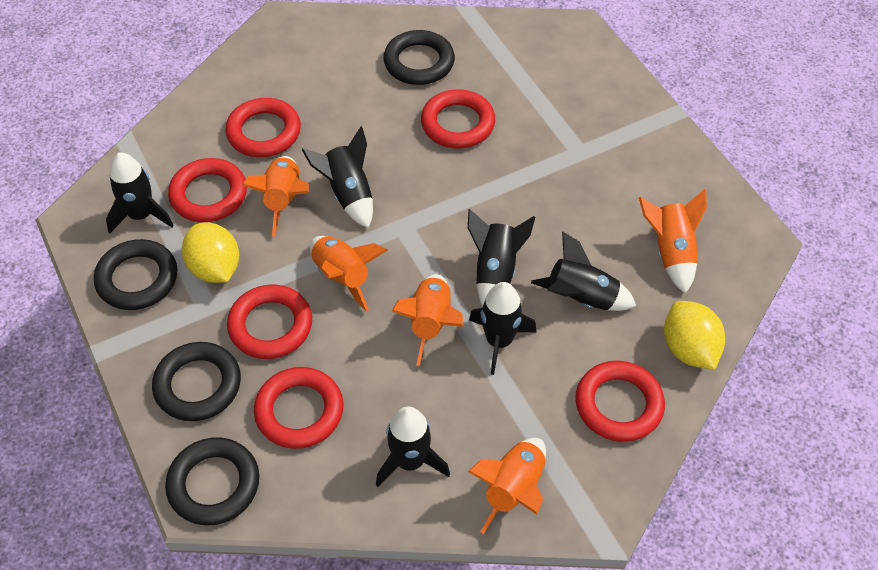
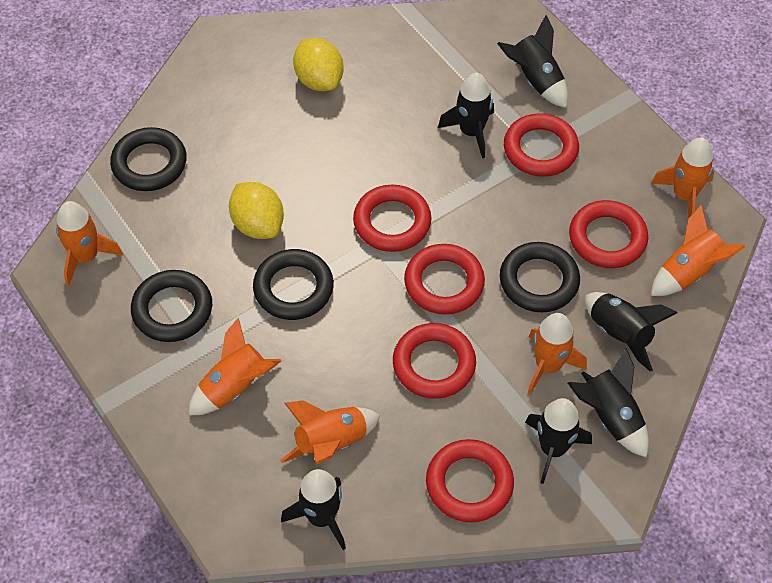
orange rocket: [242,156,309,237] [310,236,388,312] [391,274,463,366] [468,438,546,534] [639,189,707,294] = 5 -> [56,201,123,286] [188,318,282,415] [280,400,380,465] [527,313,587,395] [651,137,714,218] [651,205,745,296] = 6

